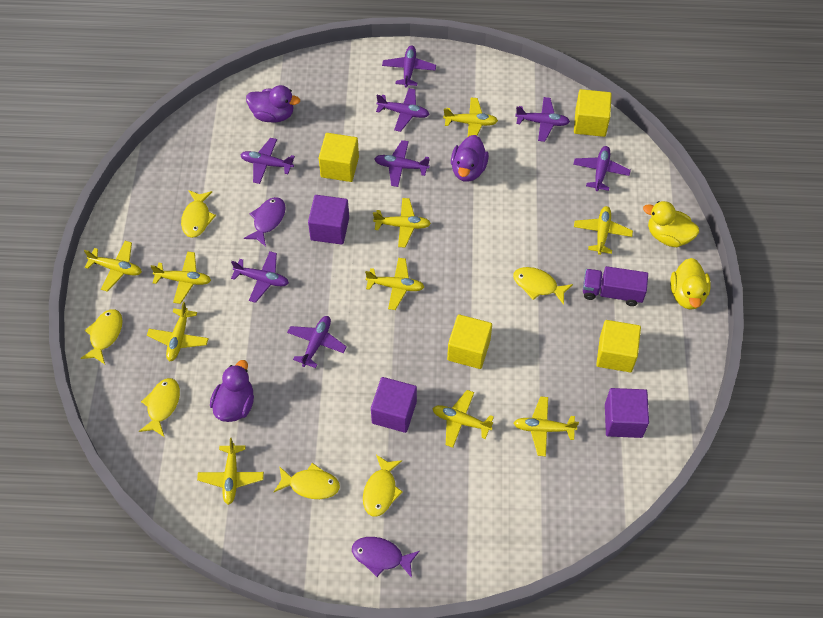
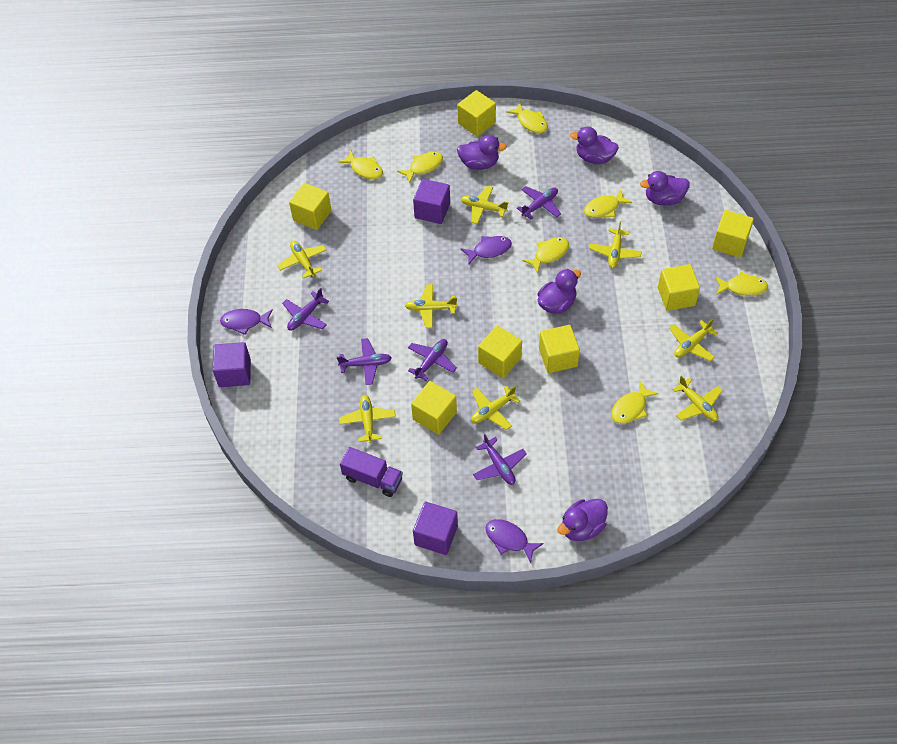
purple duck: [210,360,254,422] [246,85,300,123] [451,135,489,182] = 3 -> [457,135,507,170] [537,269,581,314] [557,499,608,541] [570,127,619,164] [640,171,690,206] = 5
purple fish: [244,197,286,247] [352,537,419,578] = 2 -> [220,309,273,335] [461,236,512,264] [485,519,544,563] = 3
purple plane: [231,251,289,303] [240,138,295,184] [287,316,347,368] [375,140,430,187] [376,88,429,132] [382,46,436,88] [515,97,570,142] [573,146,631,191] = 8 -> [282,288,329,331] [337,338,392,385] [408,339,457,381] [473,434,527,485] [517,186,561,220] = 5
yellow cube: [319,133,359,182] [447,314,492,369] [574,89,612,137] [596,320,641,372] = 4 -> [289,183,332,230] [411,381,457,435] [457,90,496,137] [478,326,522,378] [539,325,580,373] [658,264,700,311] [712,210,754,258] = 7
yellow duck: [643,201,699,247] [670,258,711,310] = 2 -> none = 0
yellow fish: [81,309,123,364] [139,378,180,437] [181,190,216,238] [274,463,340,499] [363,455,403,516] [513,267,573,305] = 6 -> [338,150,383,179] [397,152,443,184] [506,103,548,133] [523,237,569,274] [584,189,632,218] [611,381,659,424] [715,271,768,296] = 7
yellow plane: [84,241,142,292] [147,302,209,361] [150,252,211,304] [197,438,264,505] [365,258,424,310] [373,198,431,248] [432,390,494,448] [443,98,498,137] [514,396,579,456] [574,206,633,255] = 10 -> [278,241,327,279] [339,395,396,443] [405,284,457,328] [461,186,509,224] [471,386,520,430] [589,221,642,268] [669,319,718,361] [672,375,723,421] = 8

